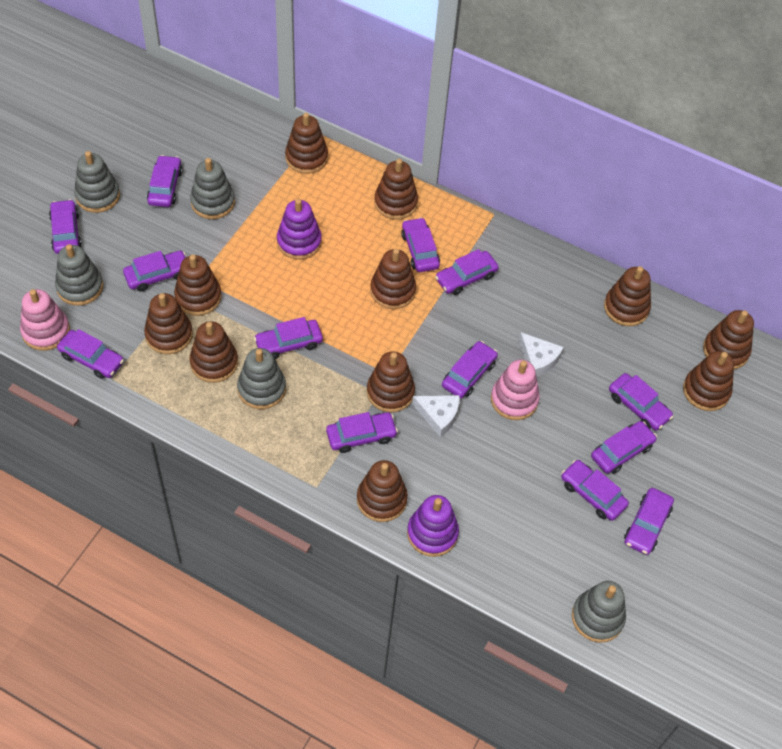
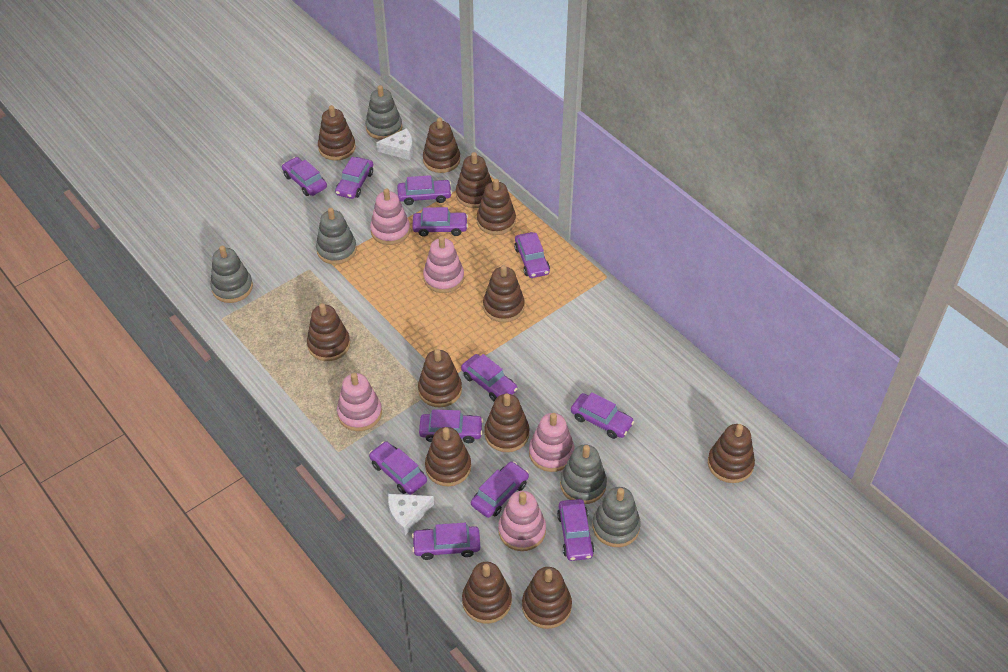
brown stacking toy: [144,293,193,354] [174,255,222,316] [189,321,238,383] [285,113,328,174] [357,460,408,522] [367,352,415,412] [370,249,416,309] [374,159,418,220] [604,266,651,326] [683,351,734,411] [703,310,754,369] = 11 -> [307,303,350,361] [318,105,356,161] [418,349,462,407] [423,117,460,173] [425,427,471,486] [456,152,492,208] [462,562,512,624] [477,179,516,235] [483,265,525,322] [484,393,529,452] [522,567,572,629] [708,424,755,483] = 12
pink stacking toy: [20,289,70,351] [491,360,540,420] = 2 -> [337,373,382,431] [370,188,410,245] [423,236,464,293] [498,491,546,551] [529,413,575,472] = 5
purple car: [49,199,82,254] [57,329,124,379] [123,251,186,292] [147,155,183,207] [254,317,323,359] [326,412,398,453] [401,217,440,272] [435,249,499,295] [442,341,498,398] [561,460,629,521] [591,421,657,474] [609,373,673,431] [624,488,674,555] = 13 -> [282,157,327,196] [335,157,373,199] [369,441,427,495] [397,175,452,205] [412,207,468,237] [412,523,480,560] [419,409,483,443] [461,354,518,402] [471,461,529,518] [514,232,550,278] [557,499,594,561] [571,392,634,439] = 12
purple stacking toy: [277,199,322,260] [407,495,459,557] = 2 -> none = 0

